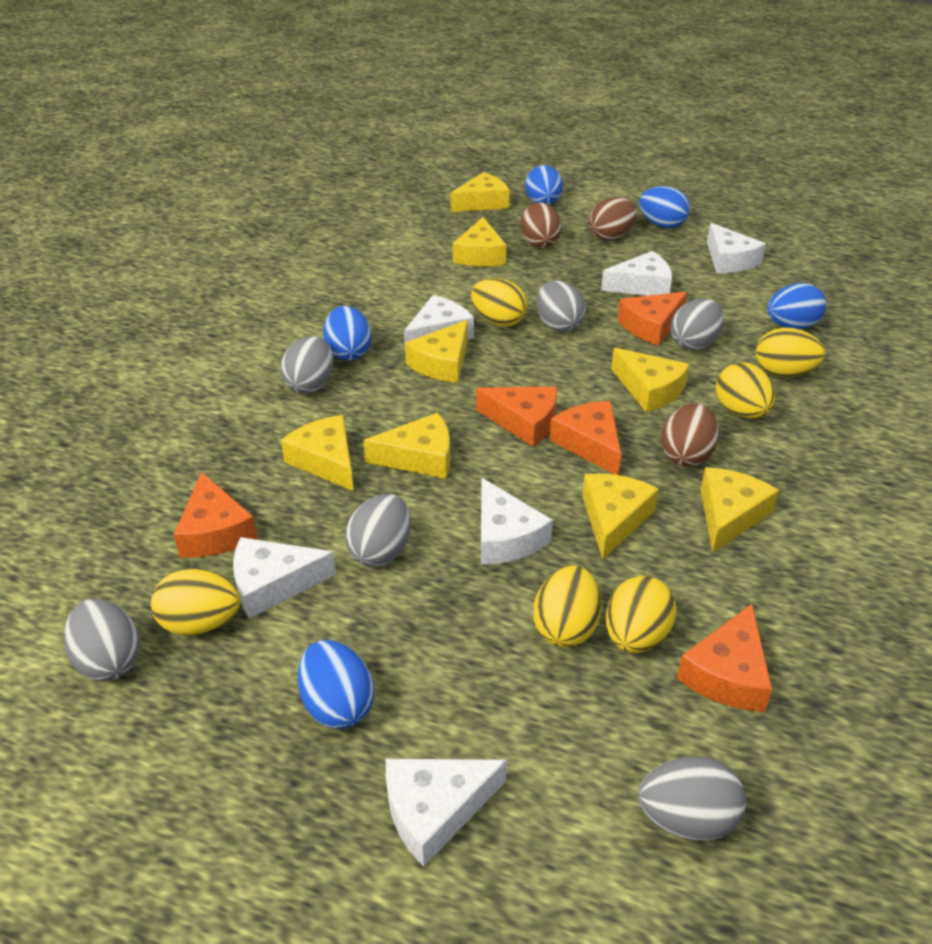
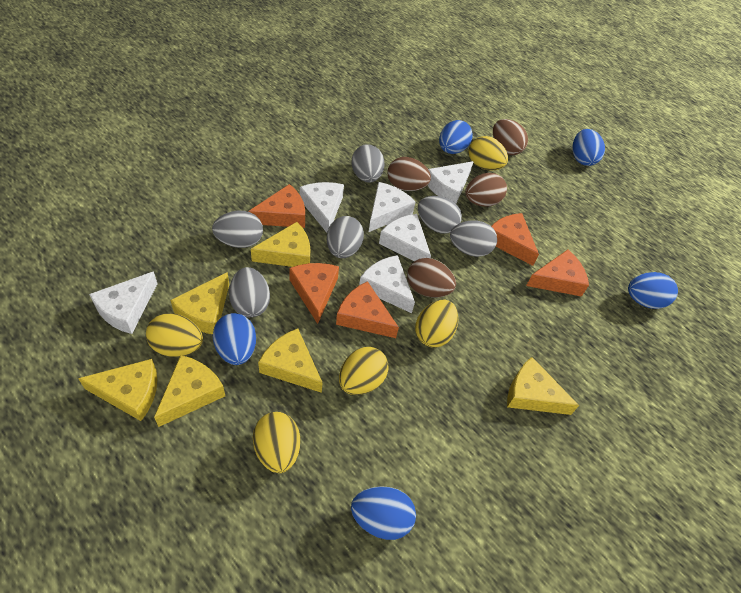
brown egg: [521,202,562,248] [589,197,637,240] [661,403,719,466] = 3 -> [387,157,431,191] [407,258,456,298] [465,173,507,207] [493,119,528,155] = 4
yellow cheese: [281,415,354,491] [363,413,450,479] [405,320,468,383] [450,172,510,212] [453,217,506,267] [582,473,659,560] [611,348,690,412] [701,467,779,553] = 8 -> [78,359,157,421] [154,355,225,427] [170,272,229,334] [251,222,310,267] [258,329,323,393] [507,357,579,415] = 6
yellow egg: [151,569,241,636] [471,278,528,327] [533,566,601,647] [606,576,676,653] [716,362,775,418] [756,328,825,377] = 6 -> [146,313,203,357] [253,412,300,473] [339,347,389,395] [415,300,458,348] [469,136,508,171] = 5

